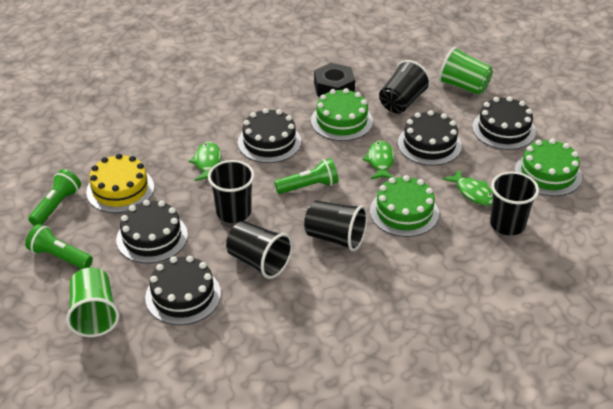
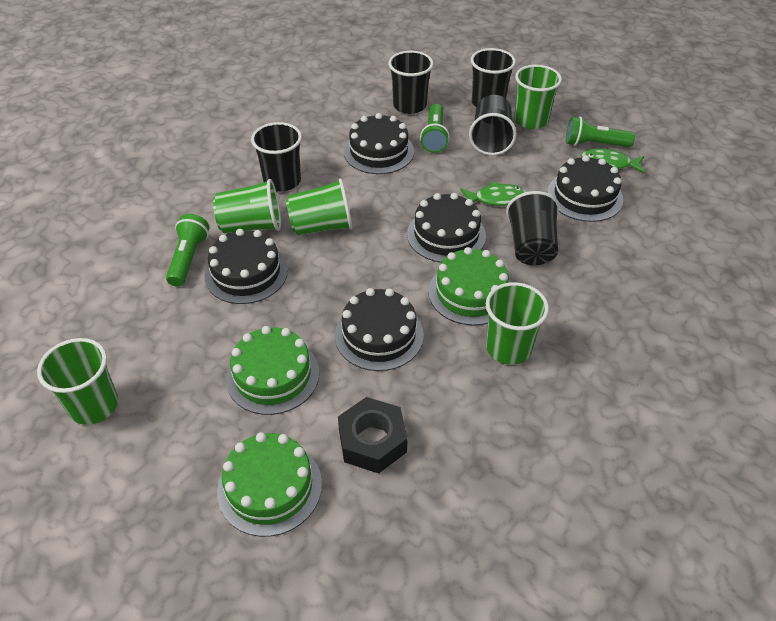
green cup: [66,268,120,337] [438,47,493,95] = 2 -> [37,338,118,425] [213,179,281,233] [286,178,353,235] [486,282,549,365] [514,65,562,129] = 5
green fish: [189,142,221,181] [362,141,394,179] [442,169,493,206] = 3 -> [460,181,526,206] [581,148,645,173] = 2
yellow cake: [86,154,154,213] = 1 -> none = 0

